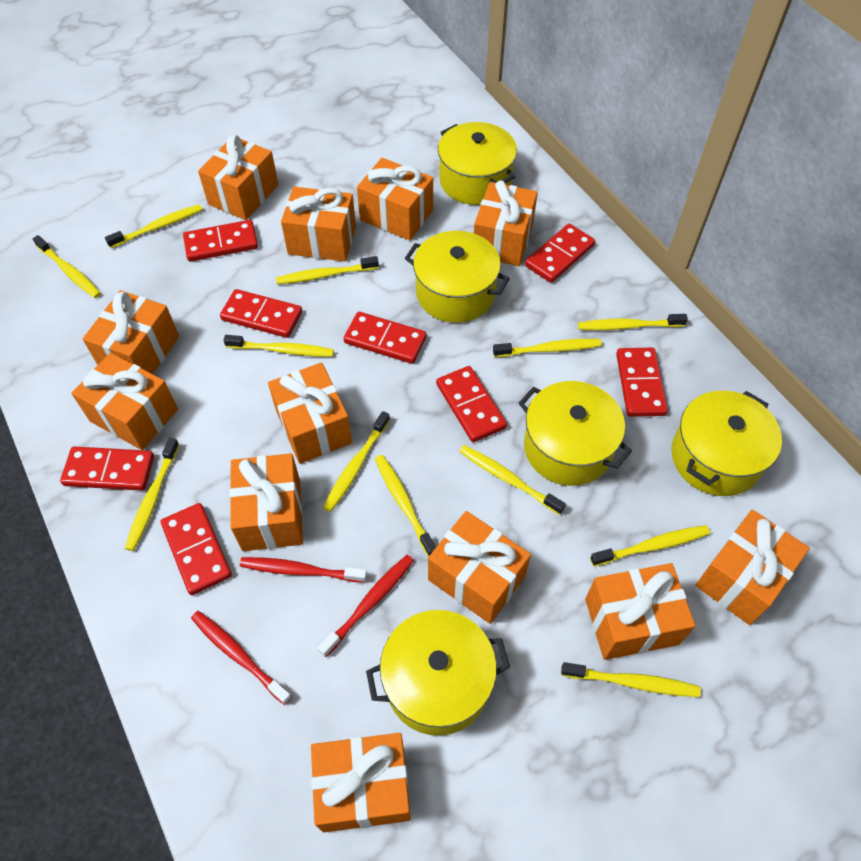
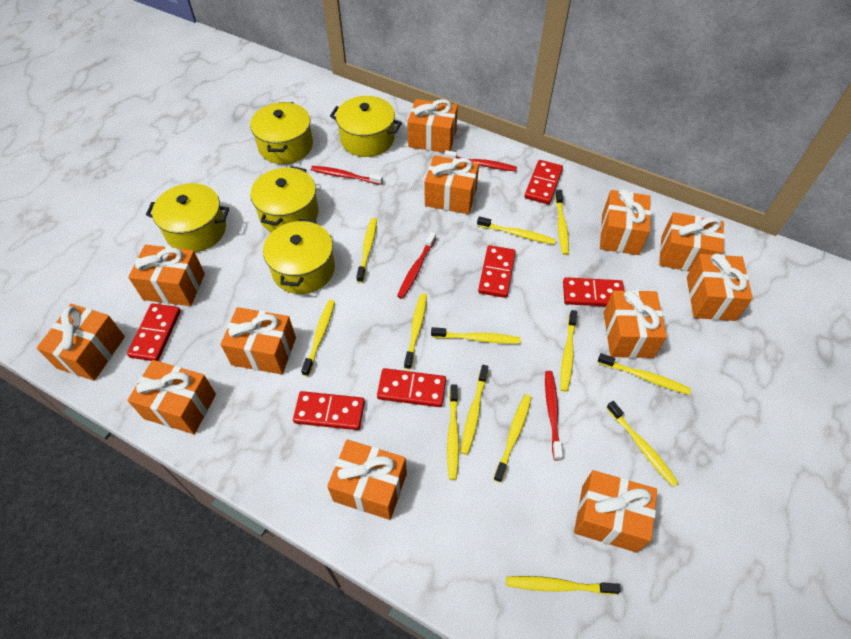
red domino: [60,446,154,491] [161,503,232,595] [183,220,258,262] [220,289,302,338] [343,312,427,364] [436,366,507,442] [525,224,595,283] [616,348,668,417] = 8 -> [127,303,181,361] [293,391,365,430] [377,368,446,407] [478,245,516,298] [525,160,563,204] [563,277,624,306] = 6
red toothbrush: [191,611,292,705] [240,557,367,583] [318,555,414,657] = 3 -> [311,166,383,185] [397,232,436,299] [444,150,517,172] [545,371,563,461] = 4
yellow toothbrush: [33,235,101,298] [105,204,203,248] [125,438,179,551] [223,335,334,357] [276,256,379,284] [323,411,390,512] [375,455,436,557] [459,445,566,515] [493,339,602,357] [561,662,701,697] [578,314,688,330] [590,525,710,566] = 12 -> [301,300,335,376] [356,218,377,283] [404,293,427,369] [431,327,521,344] [447,384,459,480] [461,365,488,455] [477,216,556,244] [494,394,532,482] [506,576,621,595] [555,190,569,255] [560,310,577,392] [597,353,691,395] [606,401,679,487] = 13

